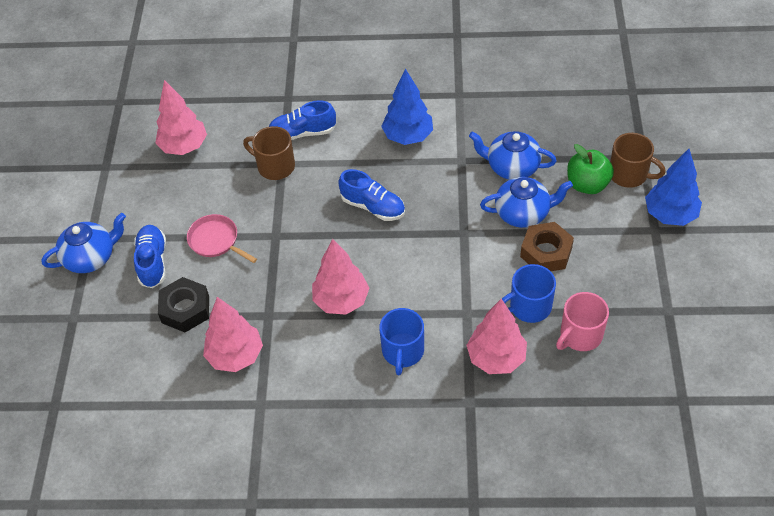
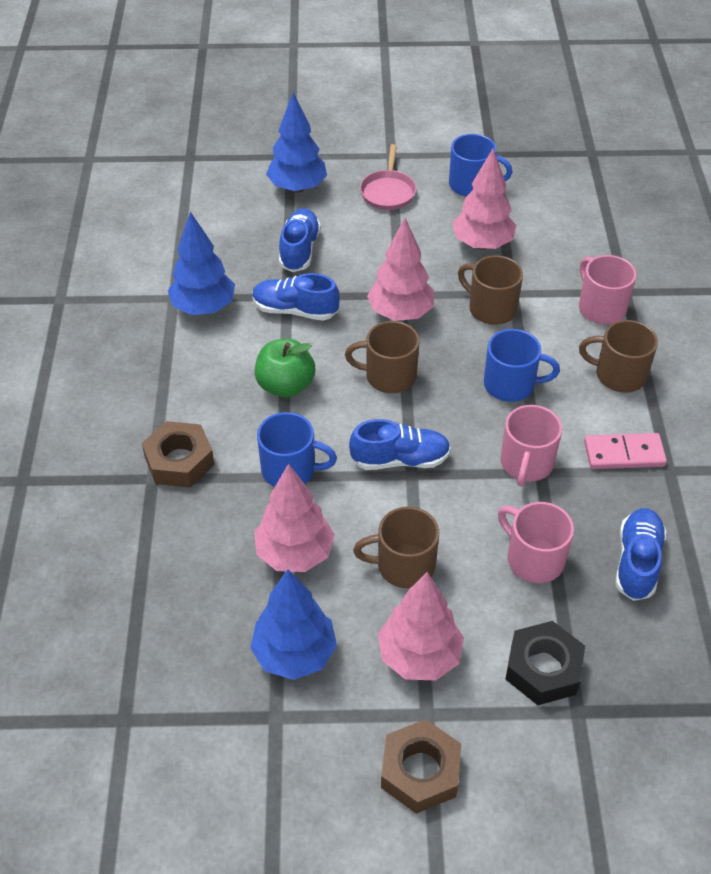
blue mug: [379,308,424,375] [502,264,556,323] = 2 -> [257,412,337,487] [449,134,513,197] [484,329,560,402] = 3
blue shoe: [134,225,166,288] [269,100,336,140] [338,169,405,221] = 3 -> [252,273,340,321] [279,208,321,272] [349,419,451,470] [615,508,667,601] = 4
blue teapot: [41,213,126,273] [469,131,557,180] [480,177,573,228] = 3 -> none = 0
blue tree: [381,68,433,145] [645,149,702,226] = 2 -> [168,211,235,315] [250,569,337,680] [266,92,327,193] = 3
brown mug: [243,126,295,180] [610,133,666,188] = 2 -> [345,321,419,393] [353,507,439,588] [458,255,523,325] [579,320,658,392] = 4
brown nut: [520,222,574,271] = 1 -> [142,421,214,488] [381,719,461,814] = 2
pink domino: none = 0 -> [584,433,667,469] = 1
pink mug: [556,292,609,351] = 1 -> [498,502,574,583] [501,405,562,487] [579,255,637,324] = 3

